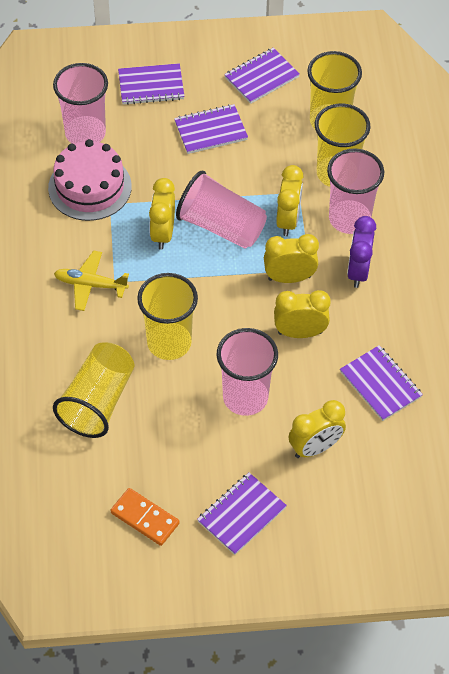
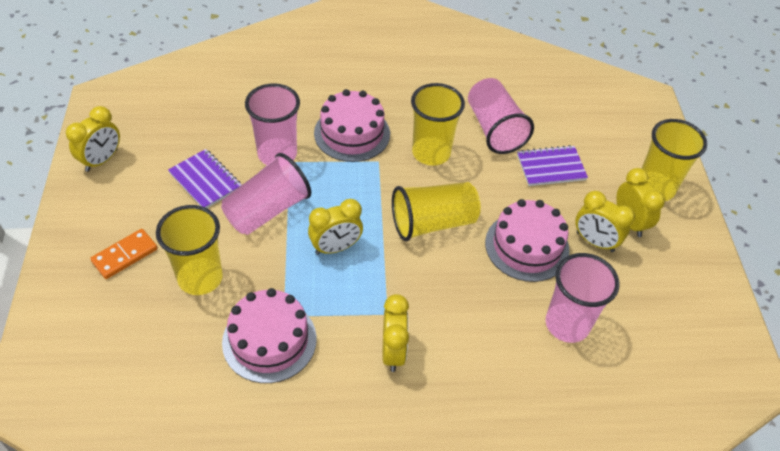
pink cake: [48,139,132,221] = 1 -> [222,288,317,383] [314,89,390,162] [485,199,570,282] = 3
purple clock: [347,216,376,288] = 1 -> none = 0
purple notebook: [118,63,184,105] [174,104,248,154] [197,473,287,555] [224,48,300,104] [340,345,423,421] = 5 -> [168,149,241,208] [517,145,588,186] = 2
yellow plane: [54,250,129,311] = 1 -> none = 0

